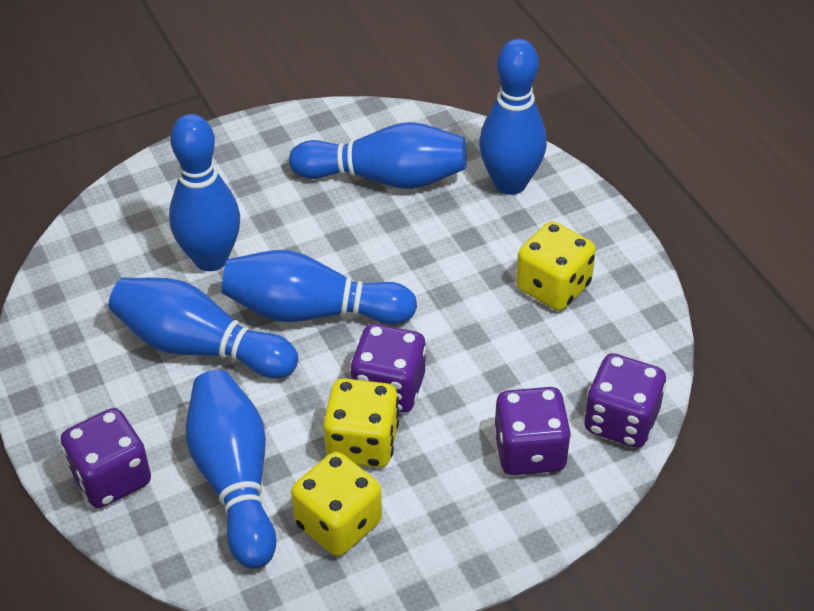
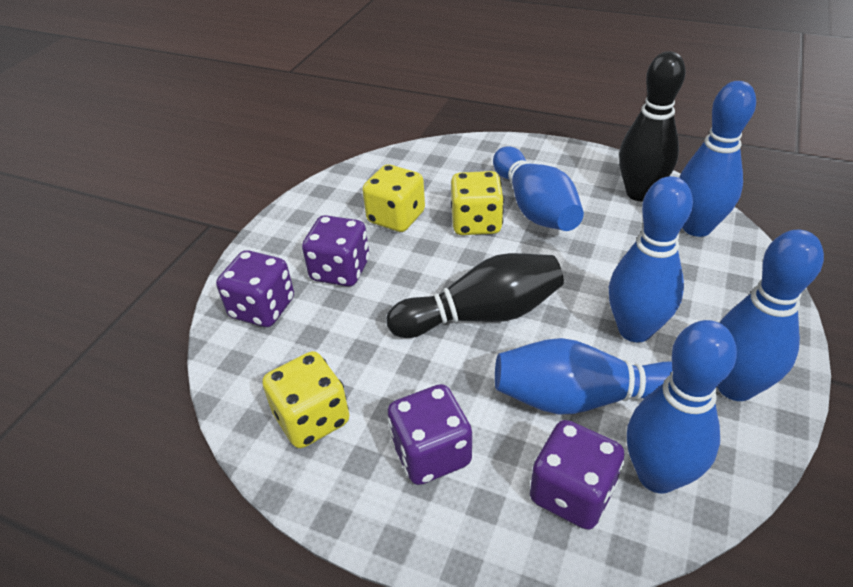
black bowling pin: none = 0 -> [387,253,564,338] [619,51,686,201] = 2

